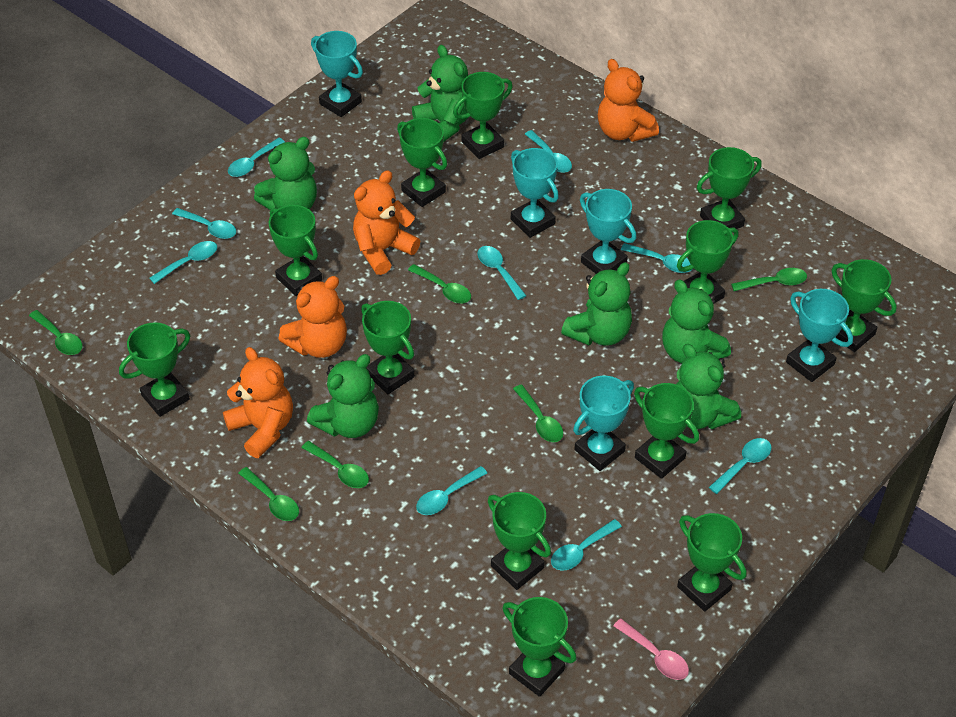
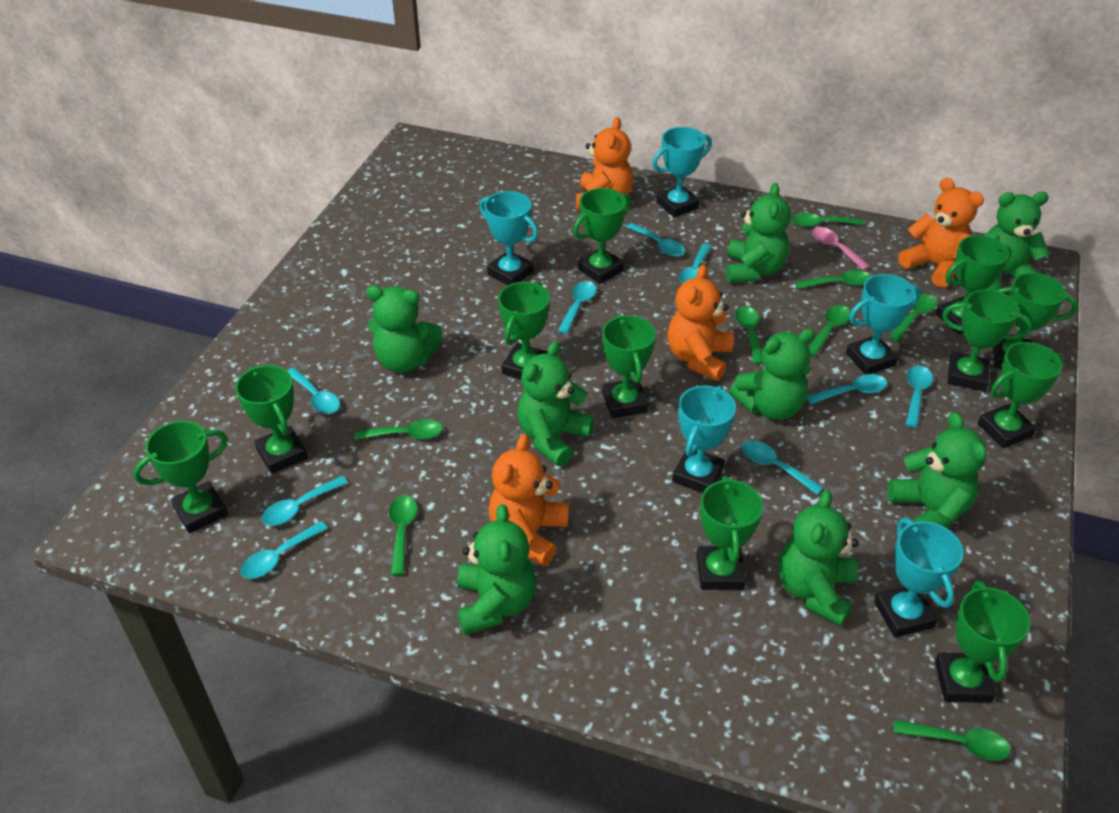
green spoon: [29,310,82,355] [238,467,299,521] [301,441,369,488] [408,264,471,303] [513,384,563,442] [731,268,807,291] = 6 -> [354,419,443,440] [389,495,417,576] [735,306,763,364] [791,213,864,227] [795,270,871,289] [809,305,851,356] [889,294,937,341] [894,720,1011,761] = 8
green teddy bear: [254,137,317,210] [307,354,379,438] [412,45,468,142] [561,262,632,346] [662,279,731,363] [676,344,741,429] = 6 -> [366,286,442,373] [457,504,536,635] [517,341,594,466] [726,183,791,283] [729,328,816,420] [779,490,859,626] [887,412,987,528] [983,192,1049,291] = 8
green trophy: [119,322,190,417] [269,205,322,296] [361,301,415,394] [397,118,447,207] [453,72,513,159] [488,492,551,590] [502,597,576,697] [634,383,699,479] [677,220,738,303] [677,513,747,611] [697,147,762,229] [832,259,897,352] = 12 -> [133,421,228,533] [235,365,308,474] [498,282,550,379] [573,188,631,284] [602,314,656,418] [697,476,763,590] [935,581,1031,703] [936,235,1012,334] [942,289,1032,391] [977,342,1064,448] [993,273,1078,368] = 11

